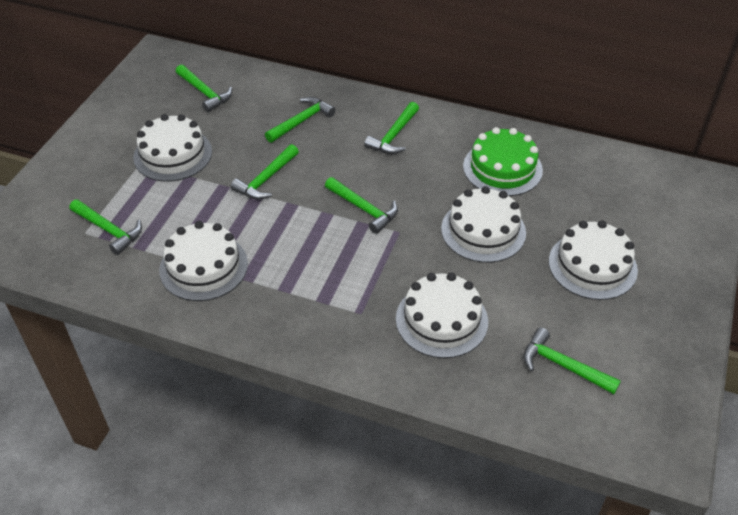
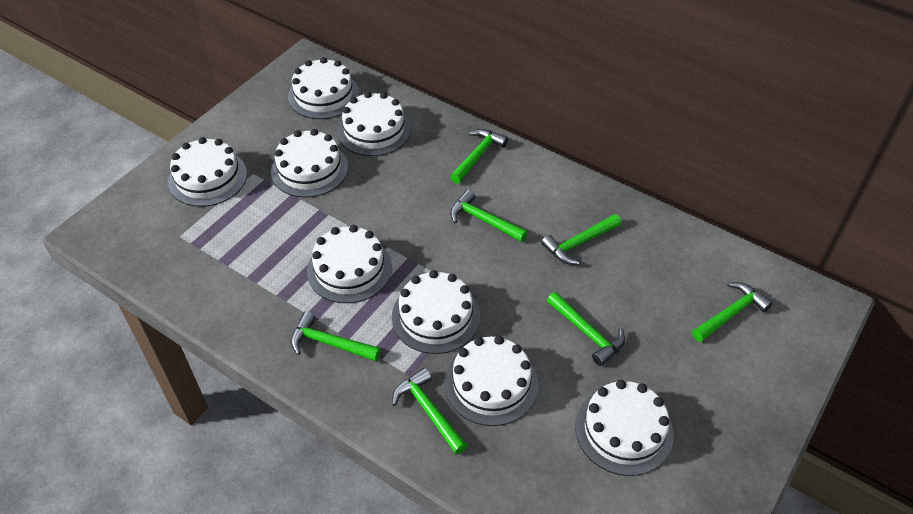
green cake: [463,127,543,196] = 1 -> none = 0
white cake: [133,114,212,182] [159,221,248,301] [396,272,488,358] [441,186,526,263] [549,220,638,300] = 5 -> [168,137,247,207] [271,129,348,198] [288,57,359,119] [307,225,392,303] [337,91,411,156] [392,270,480,354] [444,336,538,426] [575,380,673,476] = 8

